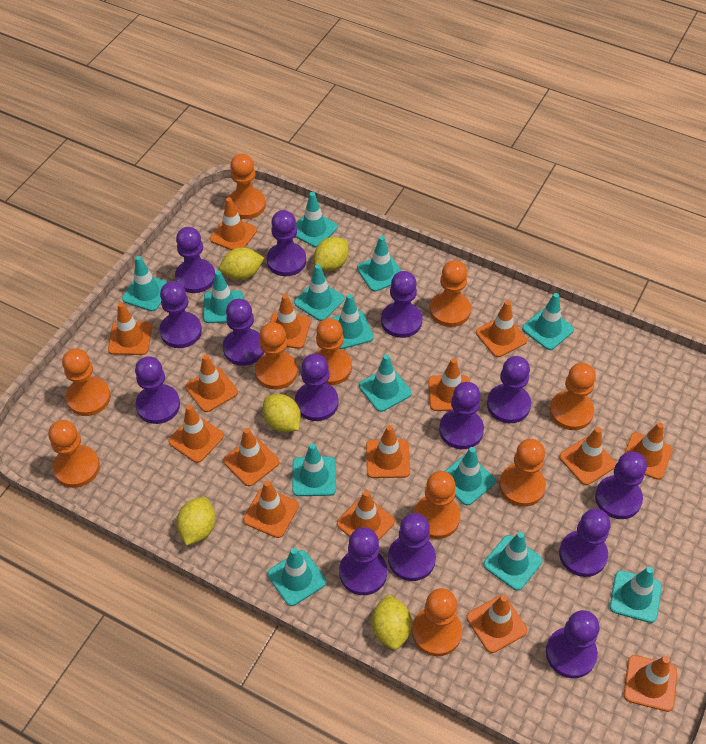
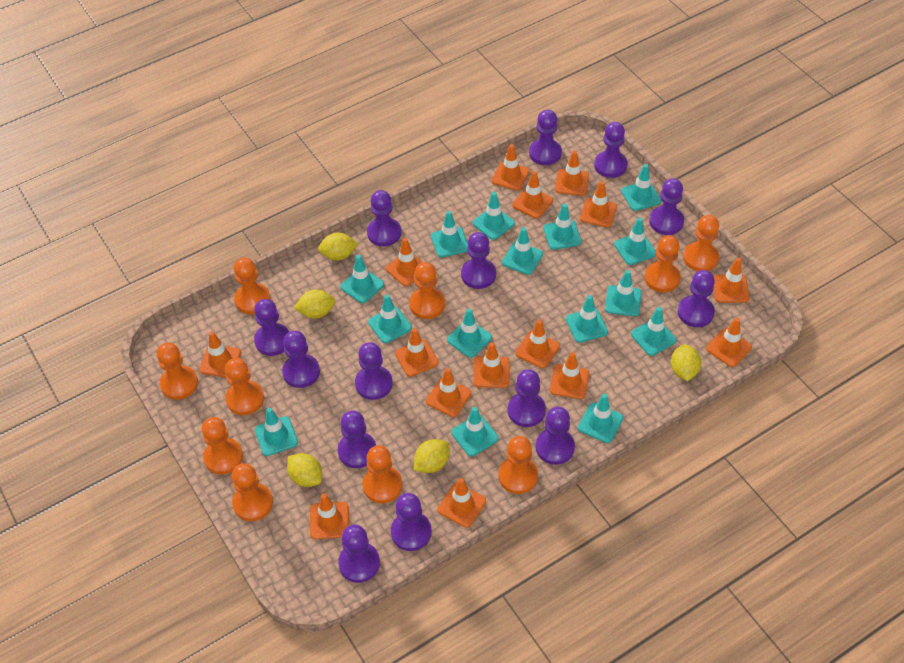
turquoise traffic cone: [122,256,168,311] [203,270,243,323] [267,548,326,606] [292,443,336,496] [294,264,344,321] [295,192,338,248] [331,294,374,349] [357,236,401,292] [359,354,412,412] [445,447,496,505] [484,532,543,591] [522,293,574,350] [610,567,662,623] = 13 -> [255,408,298,456] [340,255,384,303] [368,295,412,343] [431,211,468,258] [447,308,492,358] [451,407,499,456] [473,192,515,240] [502,227,543,275] [543,203,582,250] [566,295,608,343] [578,394,623,443] [605,270,641,316] [614,217,656,265] [621,164,661,211] [631,307,677,356] = 15

